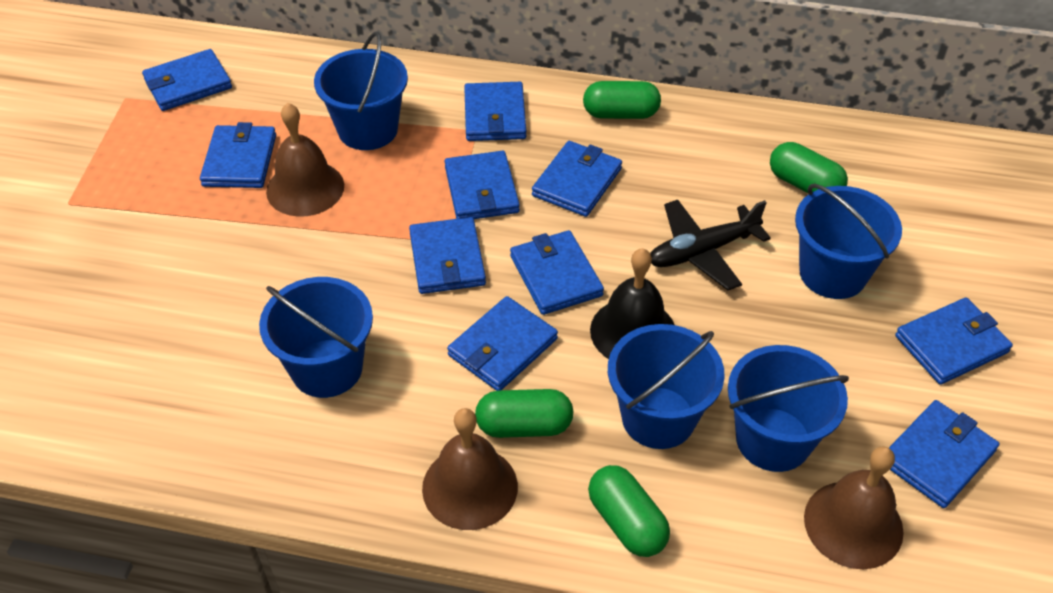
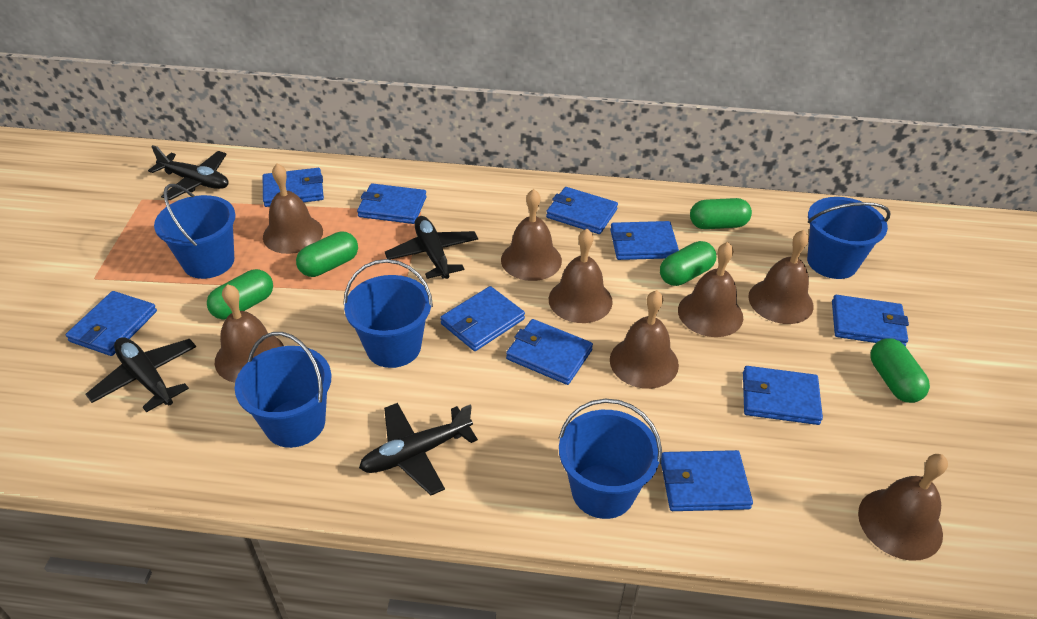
black bell: [590,248,675,359] = 1 -> none = 0
black plane: [650,200,771,290] = 1 -> [86,337,196,413] [148,145,229,200] [359,403,478,495] [385,216,478,279] = 4
brown bell: [266,103,344,217] [422,408,518,530] [804,447,904,569] = 3 -> [215,284,284,383] [263,163,323,254] [501,189,562,281] [549,229,613,323] [610,290,679,389] [678,242,743,337] [748,230,814,324] [858,454,948,561] = 8
green capsule: [475,389,573,438] [583,81,661,119] [588,465,670,557] [770,142,848,193] = 4 -> [207,269,273,320] [296,231,358,277] [660,241,716,286] [690,198,752,229] [870,338,930,403] = 5

